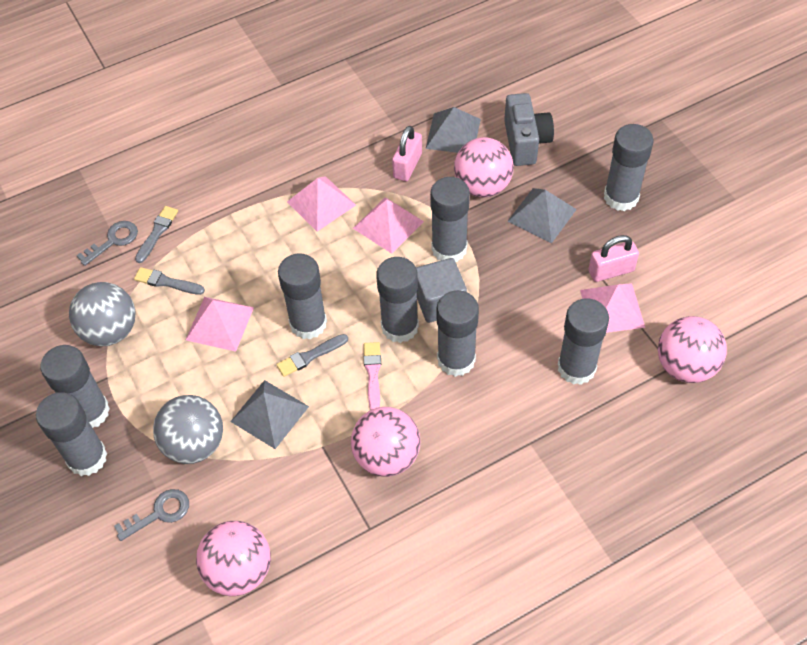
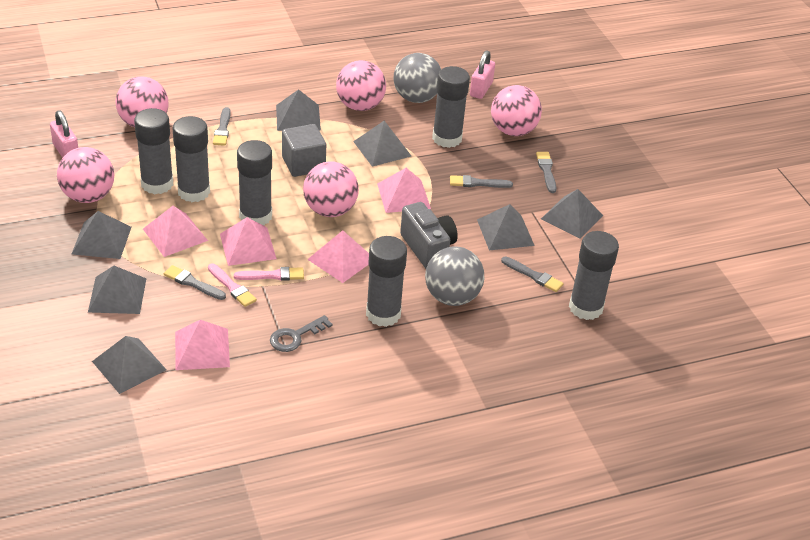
grey brush: [134,267,205,295] [135,206,178,263] [276,334,348,377] = 3 -> [164,265,226,300] [213,107,231,146] [450,175,513,188] [501,257,564,292] [536,152,557,193] = 5
grey glue stick: [36,392,107,476] [41,345,110,428] [278,253,327,339] [376,257,419,343] [430,177,470,262] [437,290,479,377] [558,298,609,385] [604,124,654,211] = 8 -> [134,108,173,194] [173,116,210,202] [237,140,272,226] [366,236,407,327] [432,66,470,148] [569,231,619,320] = 6
grey key: [76,221,138,266] [114,489,189,541] = 2 -> [270,315,333,352] = 1
grey pyramid: [230,380,309,449] [426,107,481,153] [507,188,577,244] = 3 -> [72,211,132,259] [88,266,146,314] [92,336,166,394] [276,89,321,131] [353,121,411,167] [477,204,535,250] [541,189,603,239] = 7
pink ball: [196,521,271,596] [351,407,421,477] [454,137,514,197] [658,316,727,383] = 4 -> [57,147,114,203] [116,76,168,128] [303,161,359,217] [336,60,386,111] [491,85,542,136] = 5
pink brush: [364,342,381,410] = 1 -> [208,264,257,307] [234,267,304,281] = 2
pink pyramid: [186,297,254,352] [287,176,356,231] [353,197,424,254] [580,283,645,333] = 4 -> [143,206,208,257] [175,320,230,370] [220,217,277,266] [307,230,369,283] [377,168,431,213] = 5

